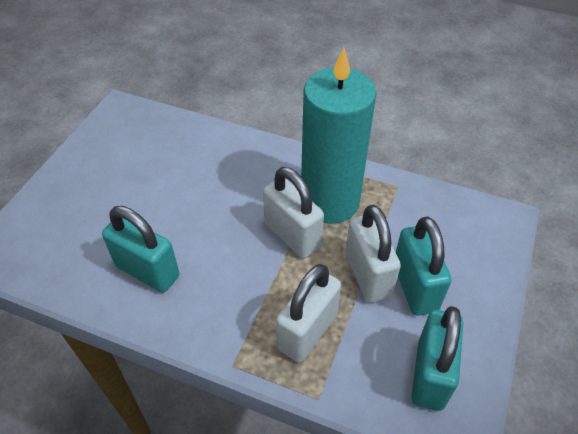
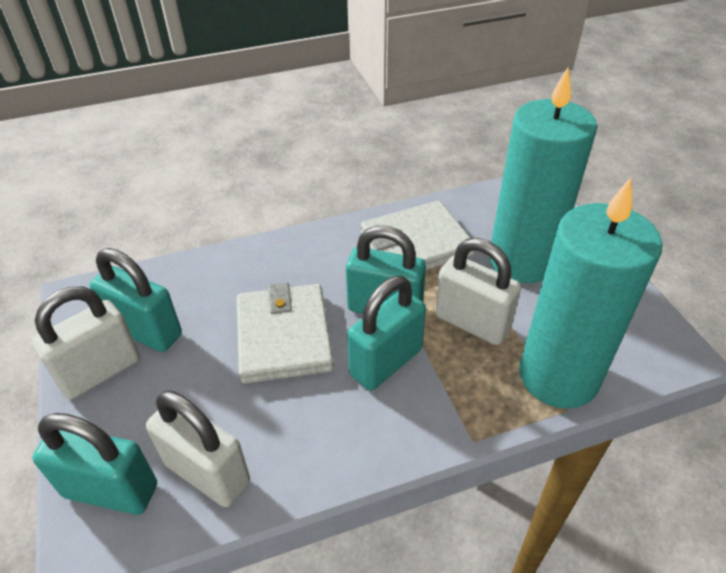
turquoise candle: [301,47,376,224] = 1 -> [489,68,597,283] [519,178,662,409] = 2
turquoise padlock: [102,206,179,293] [396,217,452,316] [411,306,463,411] = 3 -> [32,413,157,515] [90,248,182,352] [346,226,426,314] [347,276,426,390] = 4
white wallet: none = 0 -> [237,283,334,384] [361,200,475,270] = 2

